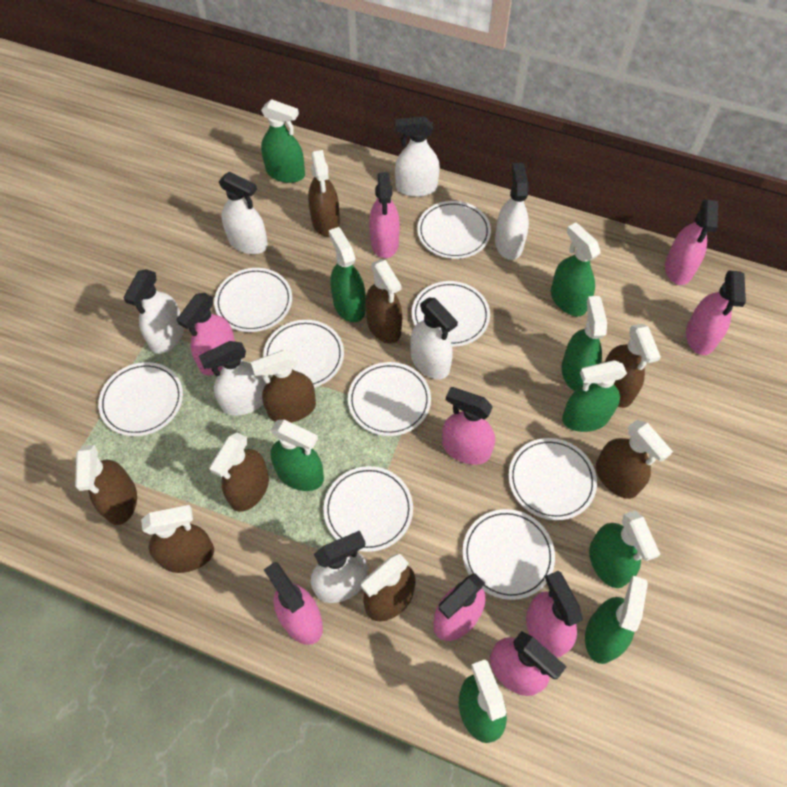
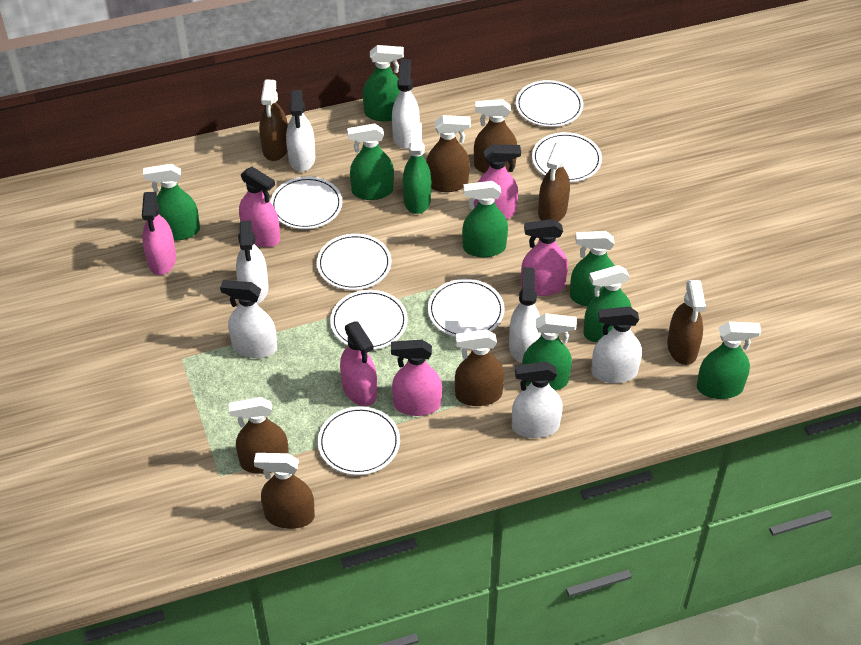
brown spray bottle: [75,445,137,525] [141,505,214,573] [209,433,269,512] [251,350,316,423] [308,150,340,237] [361,554,416,621] [365,259,402,343] [596,420,673,499] [605,324,661,408] = 9 -> [229,397,289,474] [254,453,315,529] [259,79,288,161] [426,115,471,192] [455,329,504,406] [474,99,517,173] [538,142,570,222] [667,280,706,365] = 8
pink spray bottle: [177,293,235,375] [264,562,323,645] [369,172,400,258] [434,573,485,641] [442,387,495,465] [490,631,567,696] [526,571,582,658] [665,199,718,285] [686,270,746,355] = 9 -> [142,192,176,275] [239,167,280,247] [340,321,377,406] [391,340,442,416] [474,144,521,219] [521,219,568,296] = 6
white plate: [98,362,183,436] [214,268,292,332] [263,320,344,388] [324,466,413,552] [348,362,431,436] [412,281,490,347] [417,201,491,259] [462,509,555,600] [509,438,597,520] = 9 -> [270,176,342,229] [317,234,391,290] [318,406,400,475] [330,290,408,350] [428,279,504,337] [516,80,583,127] [532,132,602,182] = 7

